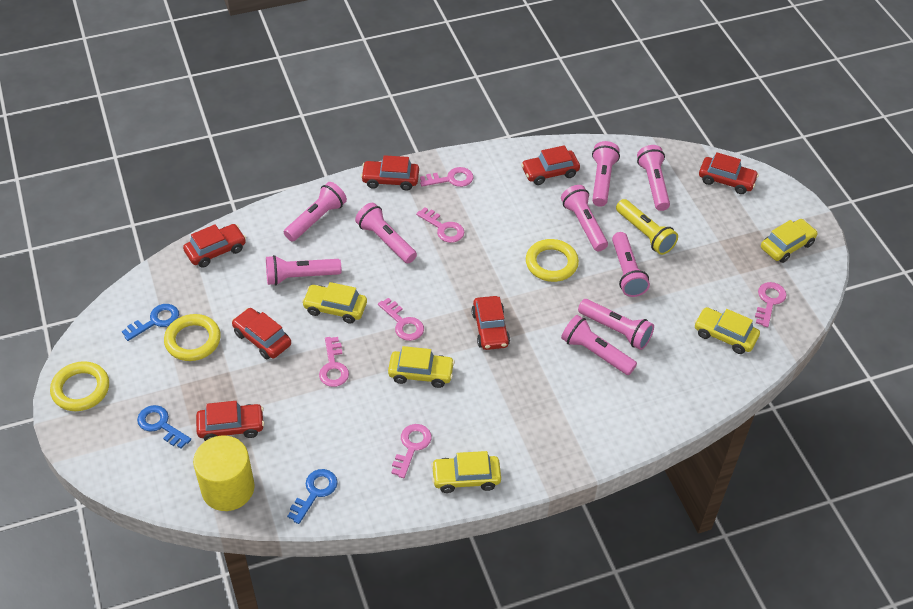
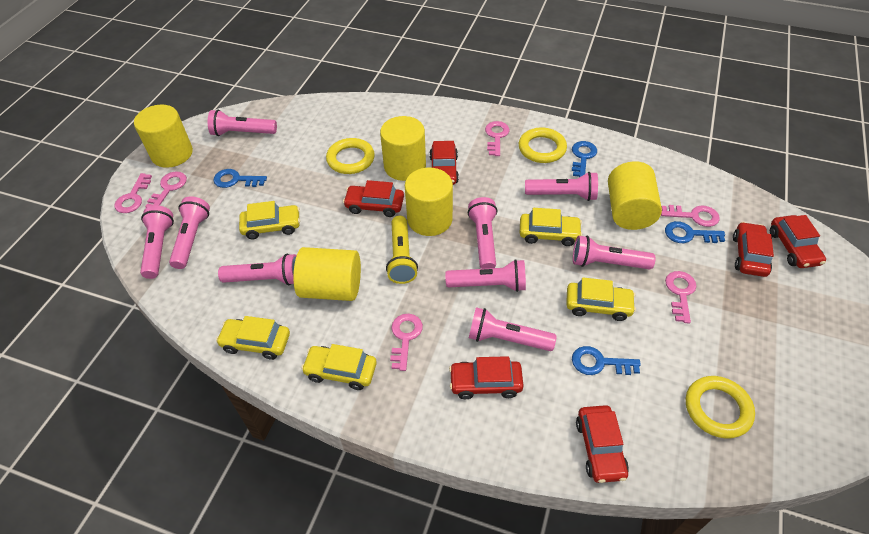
blue key: [122,304,179,341] [137,405,191,448] [287,469,338,524] = 3 -> [214,169,267,188] [572,141,597,177] [572,346,641,375] [665,221,725,243] = 4
red car: [183,224,246,267] [196,401,264,441] [232,308,291,359] [361,155,419,191] [471,296,510,350] [521,145,580,185] [699,152,759,194] = 7 -> [343,180,404,217] [430,141,459,185] [449,356,524,399] [576,405,629,483] [733,222,774,277] [770,215,826,268] = 6
yellow cylinder: [193,435,255,511] = 1 -> [134,105,193,168] [293,247,361,301] [380,116,426,181] [405,168,453,236] [608,161,662,230] = 5

